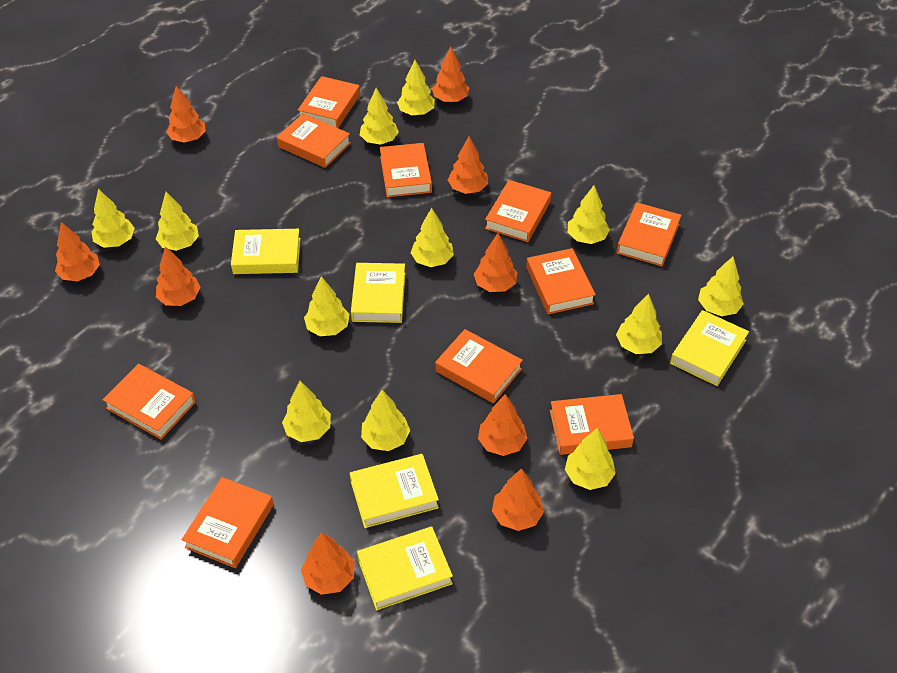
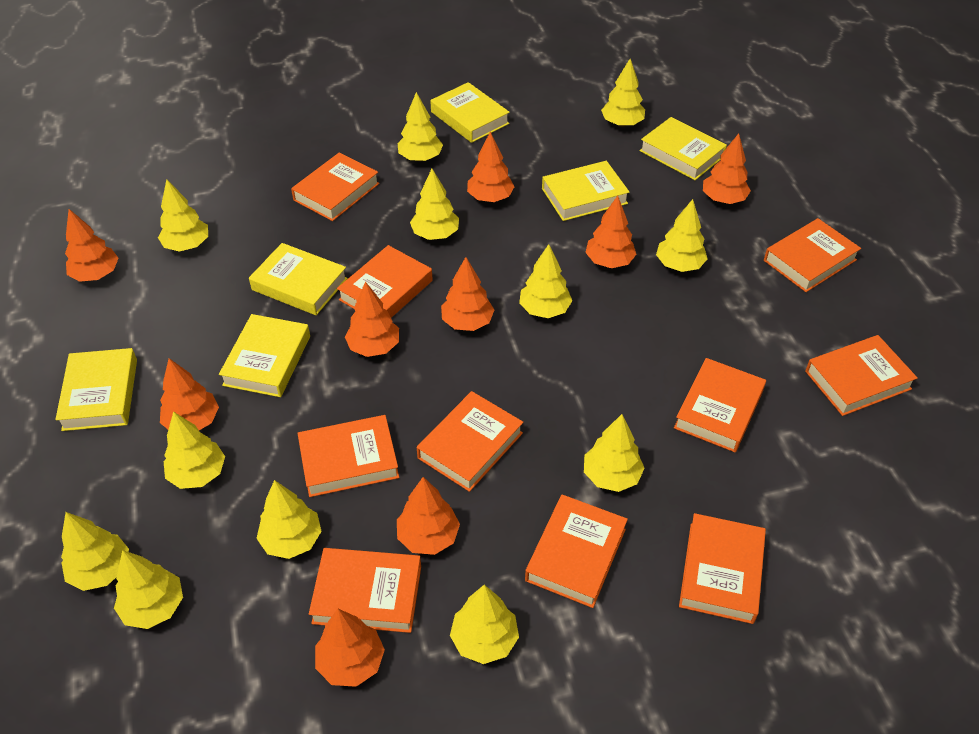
yellow book: [231,229,301,274] [350,454,439,528] [351,263,405,323] [357,526,453,610] [670,310,749,386] = 5 -> [55,348,137,431] [219,314,310,397] [249,243,348,315] [430,82,510,143] [542,161,629,221] [640,117,727,180] = 6

